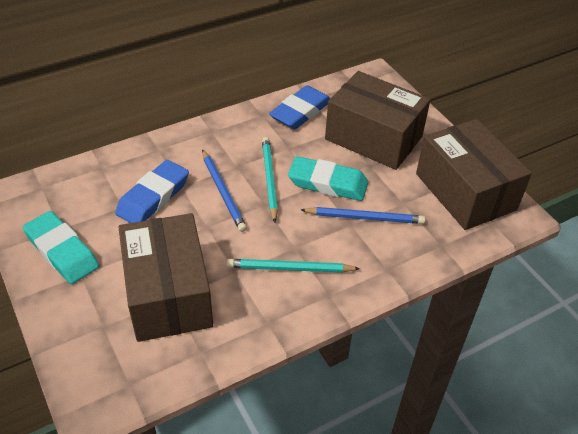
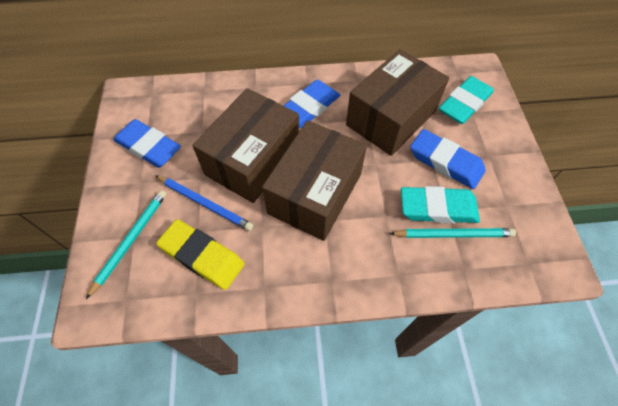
blue eraser: [115,160,189,223] [269,85,331,129] = 2 -> [113,119,181,168] [284,80,340,128] [410,129,486,189] = 3
blue pencil: [202,149,247,232] [301,207,425,224] = 2 -> [155,175,254,231] = 1
yellow eraser: none = 0 -> [156,219,244,290] = 1

